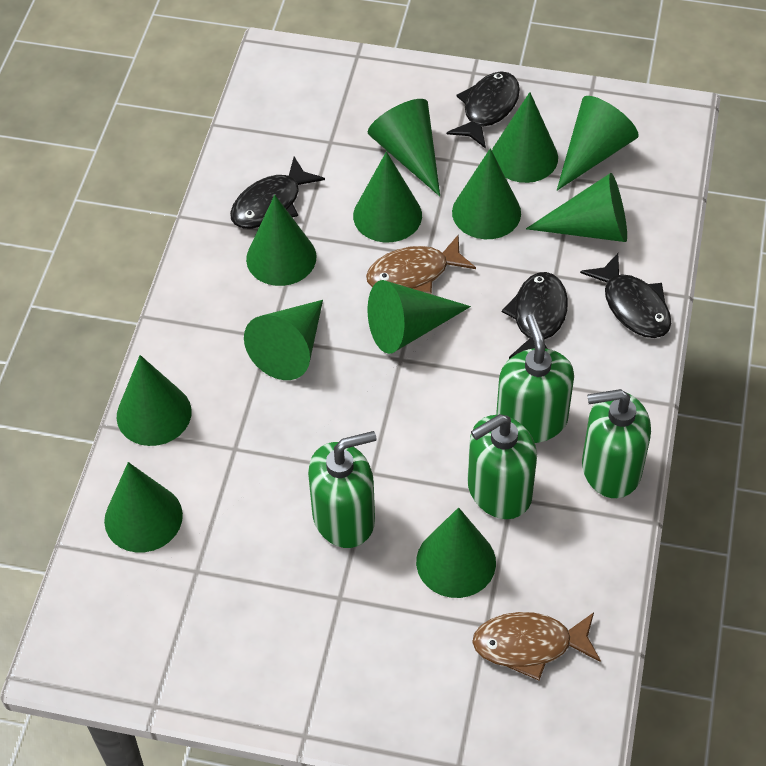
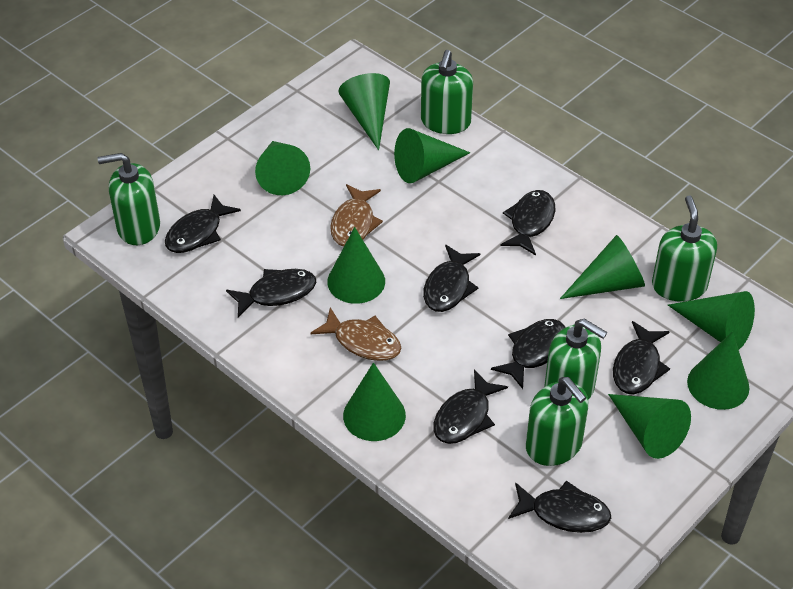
black fish: [230,157,325,229] [447,71,520,149] [502,272,568,359] [580,253,671,338] = 4 -> [165,195,241,253] [226,269,316,318] [423,245,480,312] [433,369,508,444] [491,319,566,389] [501,190,555,255] [508,481,611,533] [613,321,670,394] = 8
green cone: [104,462,183,553] [117,355,192,446] [244,300,323,380] [246,195,317,286] [353,151,422,242] [368,99,440,196] [368,280,471,354] [416,507,496,598] [452,148,521,239] [492,92,558,183] [526,173,627,242] [557,96,639,190] = 12 -> [255,141,310,195] [327,227,385,304] [339,73,390,150] [343,362,406,441] [394,128,470,183] [560,235,645,299] [608,394,691,459] [668,291,755,349] [687,331,749,410] = 9
green soap dispenser: [308,431,376,548] [468,414,537,519] [496,314,574,443] [582,389,651,498] = 4 -> [98,153,160,245] [421,50,473,134] [526,377,589,466] [544,318,608,400] [652,195,717,302] = 5

